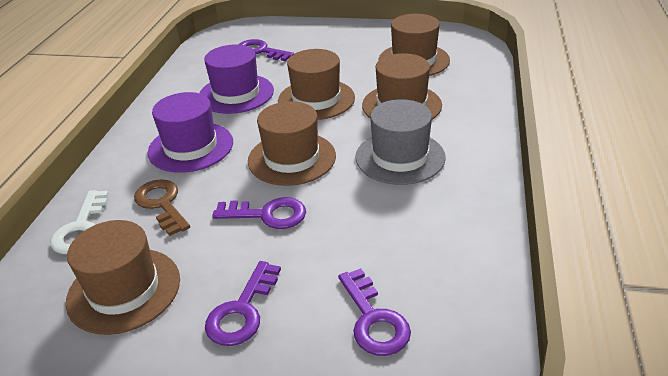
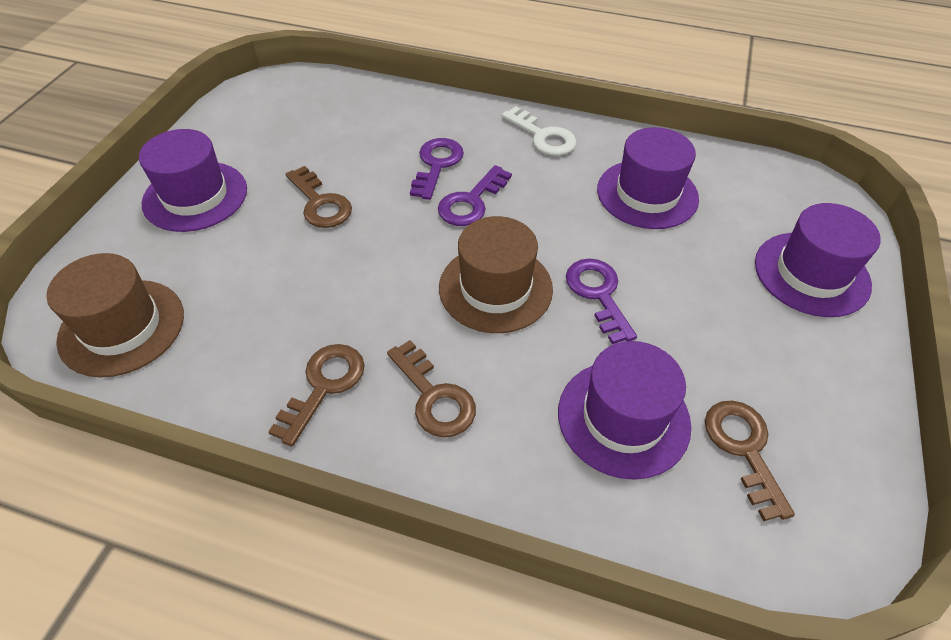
brown hat: [66,220,180,335] [248,101,336,186] [278,49,355,120] [362,53,442,120] [378,14,450,76] = 5 -> [46,253,184,377] [439,216,553,333] = 2
brown key: [134,179,190,236] = 1 -> [268,344,365,447] [286,166,352,228] [387,340,476,437] [705,400,795,521] = 4
grey hat: [355,99,446,185] = 1 -> none = 0
purple hat: [147,92,233,173] [200,44,274,114] = 2 -> [139,129,247,232] [558,341,692,480] [597,127,699,229] [755,203,881,317] = 4
purple key: [205,261,281,346] [212,197,306,229] [238,39,294,61] [338,268,411,356] = 4 -> [410,138,464,200] [438,165,512,226] [566,258,637,344] = 3

